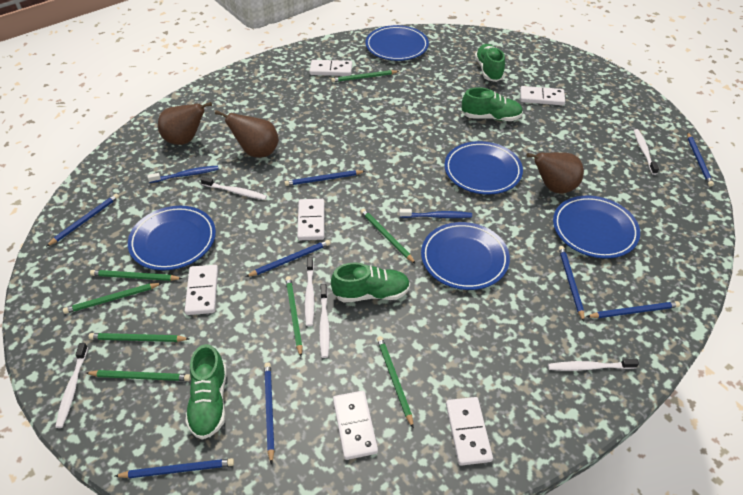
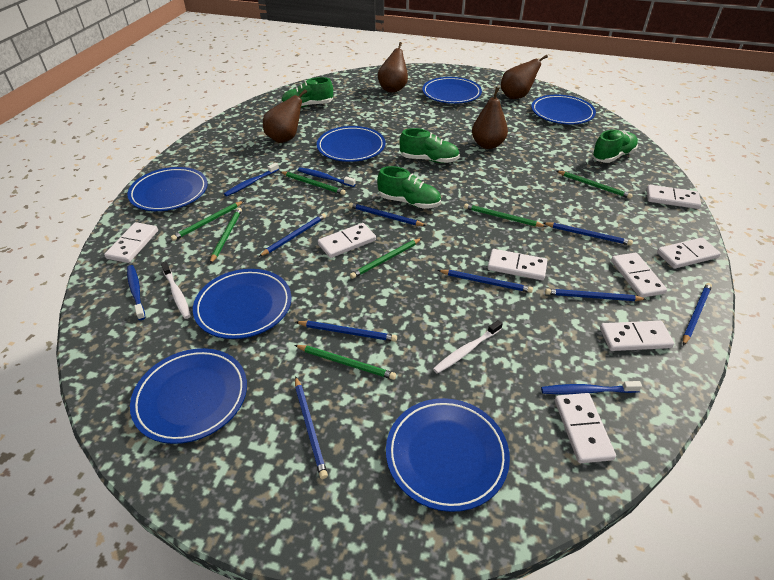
blue plate: [128,206,216,270] [365,25,429,61] [421,222,510,290] [444,141,523,195] [553,196,640,259] = 5 -> [127,167,208,211] [130,348,247,444] [193,269,292,339] [317,126,385,162] [386,398,510,512] [422,77,482,104] [531,95,596,124] = 7
blue toothbrush: [147,166,219,183] [399,209,472,218] = 2 -> [127,265,145,320] [224,163,279,196] [298,167,356,187] [541,381,642,395] = 4
brown pear: [158,102,212,145] [215,110,279,157] [527,152,584,193] = 3 -> [263,89,307,143] [378,42,408,93] [472,87,508,149] [501,55,548,99] = 4
green pencil: [63,283,162,314] [86,370,191,381] [88,333,189,342] [90,270,183,281] [285,276,303,357] [331,70,399,82] [361,208,416,264] [377,336,414,429] = 8 -> [171,201,244,241] [210,207,242,264] [281,171,346,195] [295,345,396,380] [350,238,422,279] [464,204,547,227] [557,171,633,199] = 7
white domino: [185,265,218,315] [297,199,324,240] [310,60,352,76] [333,391,378,460] [446,397,493,466] [520,86,565,105] = 6 -> [104,222,158,263] [318,223,376,258] [487,249,547,280] [555,393,616,463] [600,321,674,351] [611,253,667,298] [647,185,701,209] [657,238,721,269] = 8
white toothbrush: [55,343,88,428] [201,177,267,200] [305,257,315,326] [319,284,330,358] [548,359,639,371] [634,129,659,175] = 6 -> [161,262,191,319] [433,320,503,374] = 2

